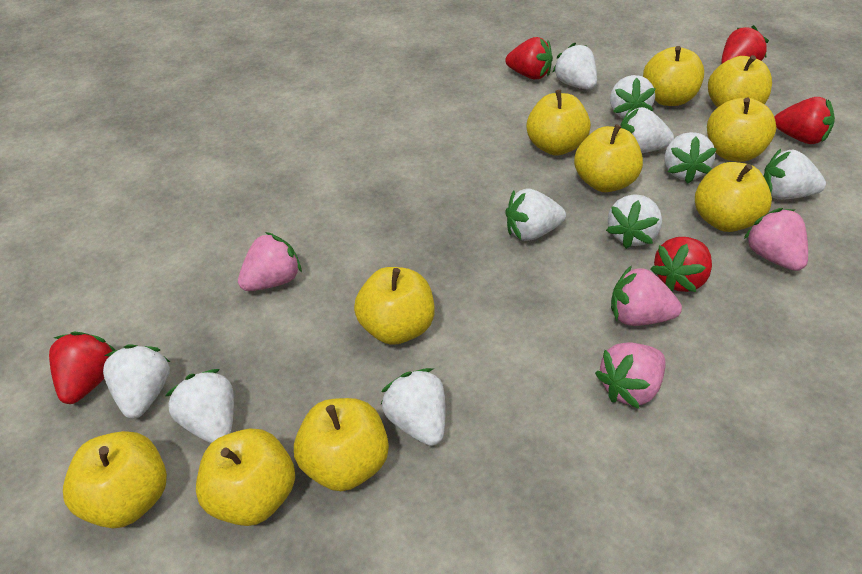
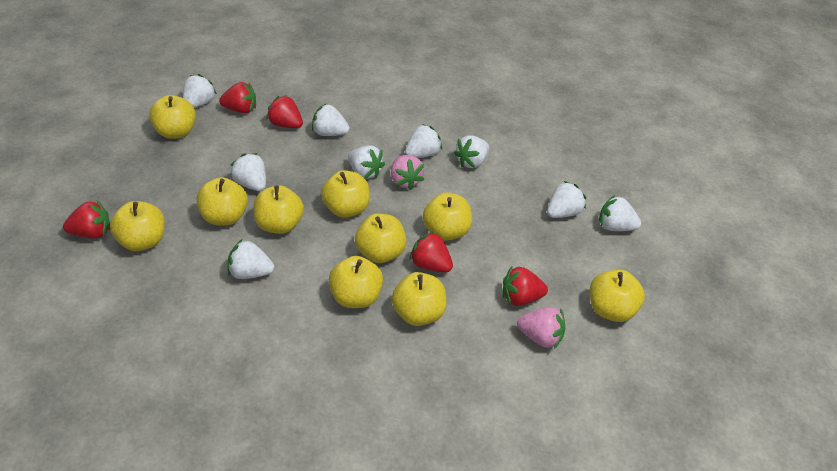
pink strawberry: [238,232,302,291] [595,342,666,409] [611,265,682,326] [744,208,808,271] = 4 -> [391,155,424,190] [517,307,565,349] = 2
white strawberry: [103,345,170,419] [165,369,234,443] [381,368,446,446] [506,188,566,241] [553,43,597,90] [606,194,662,249] [610,75,656,119] [620,107,674,153] [664,132,717,184] [764,149,826,200] = 10 -> [183,74,217,108] [228,239,274,279] [230,153,266,191] [312,104,350,136] [348,145,385,179] [405,124,442,158] [454,135,489,168] [547,181,586,218] [599,195,641,231] = 9

